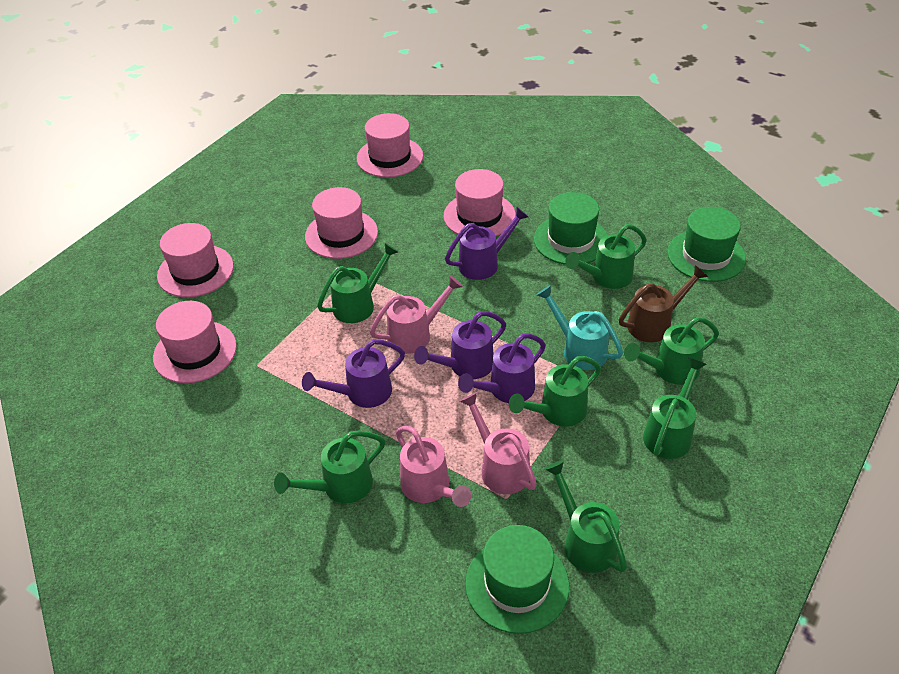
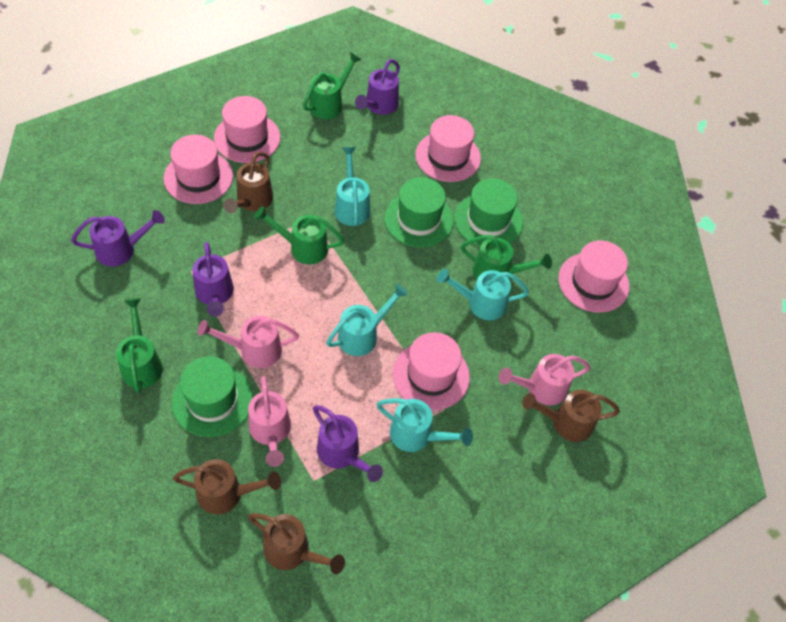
brown watering can: [619,265,708,342] = 1 -> [173,459,281,514] [223,152,273,213] [248,513,345,574] [522,390,620,442] = 4
green watering can: [274,431,385,503] [317,243,398,323] [509,356,601,427] [545,460,627,573] [565,224,647,289] [624,317,719,385] [643,358,706,459] = 7 -> [116,298,163,393] [254,206,344,265] [303,52,362,119] [461,235,552,280] = 4
turquoise watering can: [536,285,623,370] = 1 -> [326,284,408,356] [335,147,370,226] [376,398,473,452] [437,269,529,320] = 4

